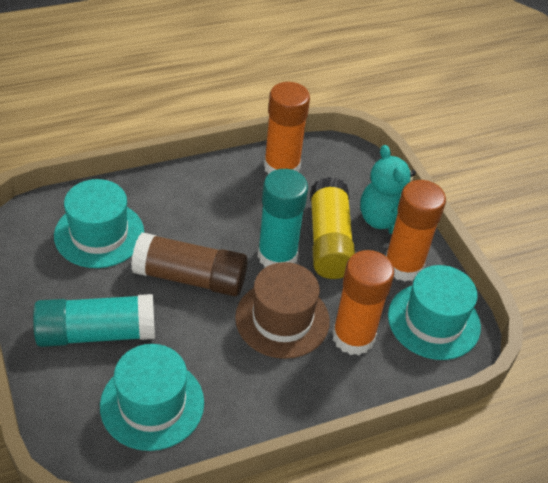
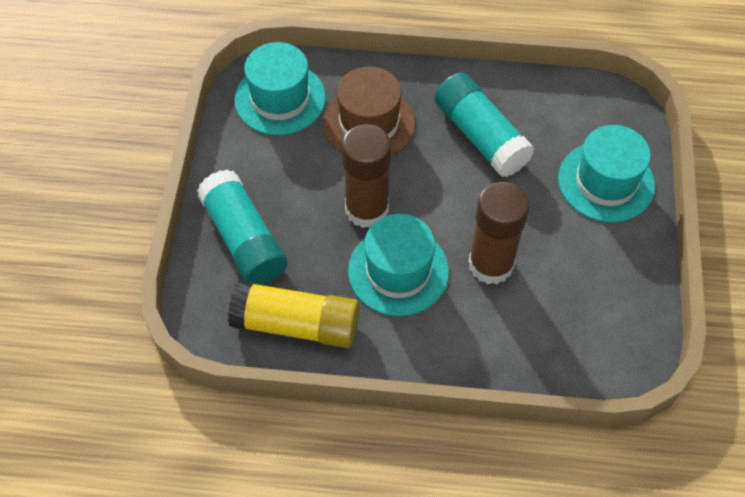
brown glue stick: [131,232,247,296] = 1 -> [342,124,391,228] [469,182,530,284] = 2
orange glue stick: [264,82,310,174] [332,250,394,355] [386,180,446,282] = 3 -> none = 0
turquoise teddy bear: [360,145,416,234] = 1 -> none = 0

